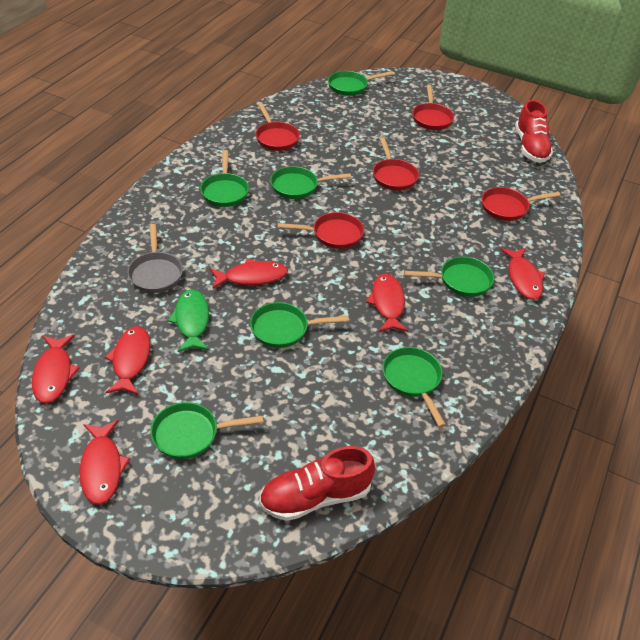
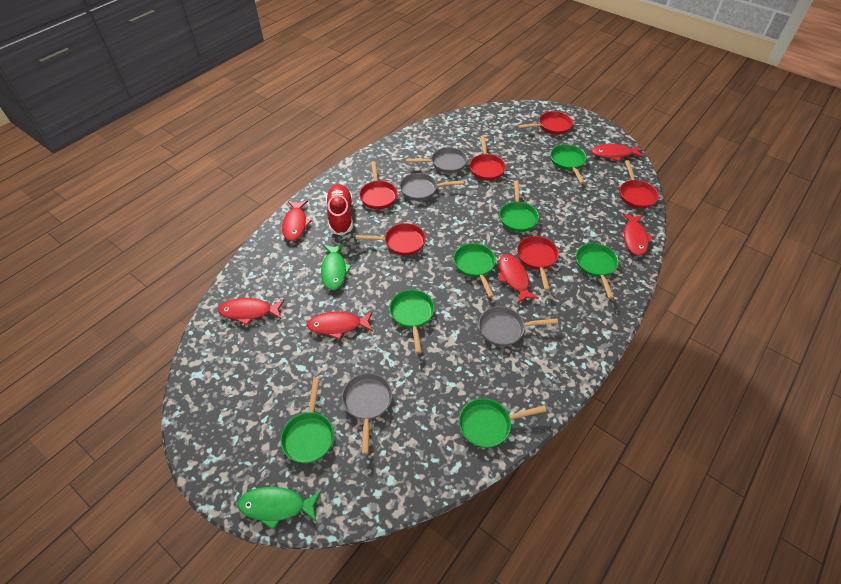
green fish: [168,289,209,352] = 1 -> [238,487,321,530] [321,244,352,290] = 2
grey pan: [127,224,183,293] = 1 -> [342,373,392,454] [400,173,464,201] [406,147,467,173] [479,306,558,346] = 4
red pan: [255,103,300,151] [278,212,364,249] [373,137,419,191] [412,84,454,130] [481,187,560,221] = 5 -> [356,223,426,256] [359,161,397,209] [470,136,506,180] [517,236,559,291] [518,111,573,134] [620,160,659,209] = 6
red shoe: [259,446,375,521] [515,100,553,163] = 2 -> [326,184,353,236] = 1

